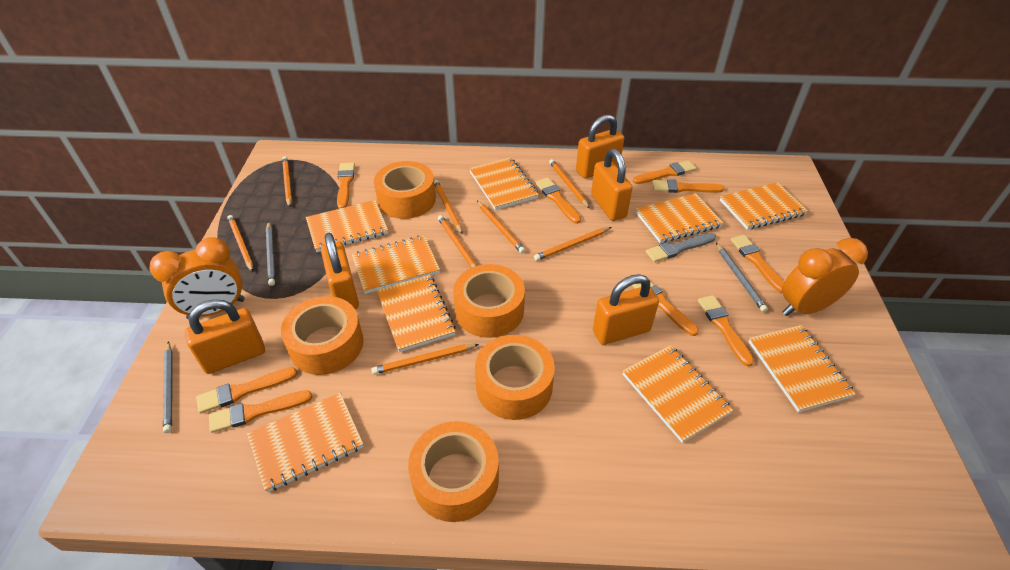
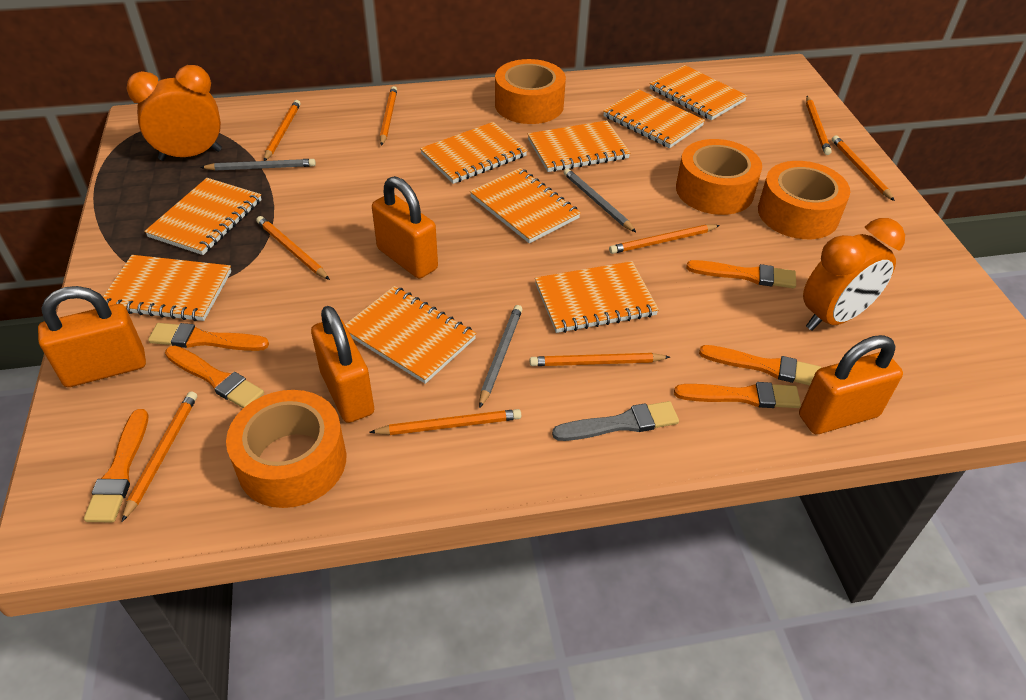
orange brush: [196,367,298,414] [209,390,312,433] [337,163,355,209] [535,178,581,224] [631,282,699,336] [633,160,696,184] [652,179,725,193] [698,295,754,367] [731,235,784,293] = 9 -> [84,409,148,522] [148,323,269,351] [165,346,264,408] [674,382,801,408] [686,260,796,288] [699,345,821,385] = 6
orange padlock: [185,299,265,374] [321,233,359,309] [576,115,624,178] [591,149,633,221] [593,274,659,345] = 5 -> [38,286,146,387] [311,306,374,423] [372,176,438,279] [799,335,903,434] = 4
orange pencil: [227,215,253,272] [282,156,292,208] [371,344,479,375] [434,180,463,234] [438,215,477,268] [477,201,525,253] [534,227,611,261] [549,159,590,209] = 8 -> [122,391,197,522] [256,216,330,280] [264,100,301,161] [369,409,521,435] [380,86,397,146] [530,353,670,366] [609,225,720,254] [806,96,832,155] [832,135,895,201] = 9
orange tape: [281,296,363,375] [374,161,436,219] [408,421,499,522] [453,264,525,338] [475,335,555,420] = 5 -> [226,390,347,508] [495,59,566,124] [676,139,762,215] [758,161,850,239] = 4

